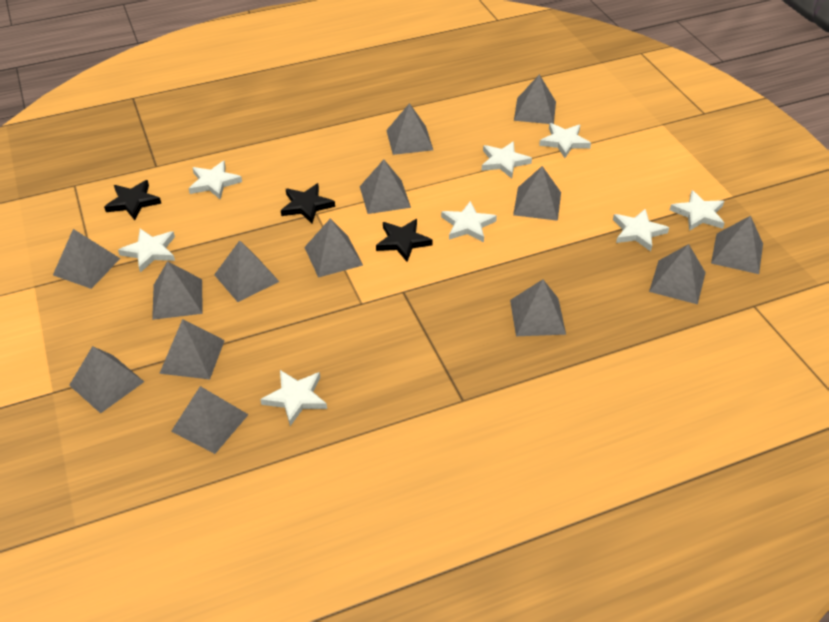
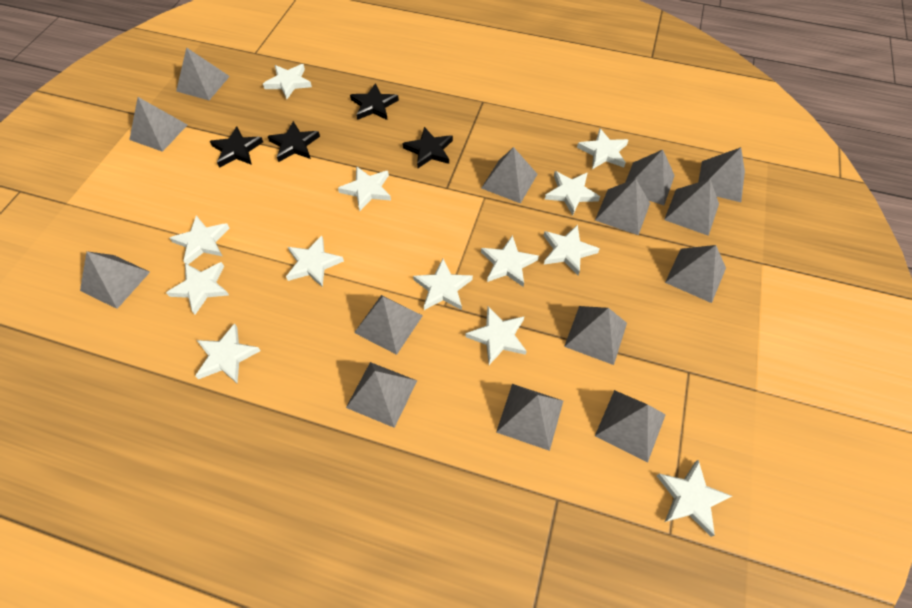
black star: [104,180,161,220] [281,183,335,224] [376,219,433,262] = 3 -> [210,127,263,168] [268,121,320,162] [350,83,399,120] [402,127,453,168] = 4
white star: [118,229,175,273] [188,161,242,200] [260,370,327,426] [441,201,497,242] [481,141,532,178] [539,123,591,158] [613,209,669,251] [670,190,725,231] = 8 -> [166,262,229,315] [170,215,229,264] [195,323,261,384] [263,64,312,99] [286,235,344,288] [338,166,391,211] [413,259,473,310] [465,307,527,365] [481,235,539,287] [544,225,600,275] [545,171,600,216] [577,129,628,169] [657,460,732,537] = 13

